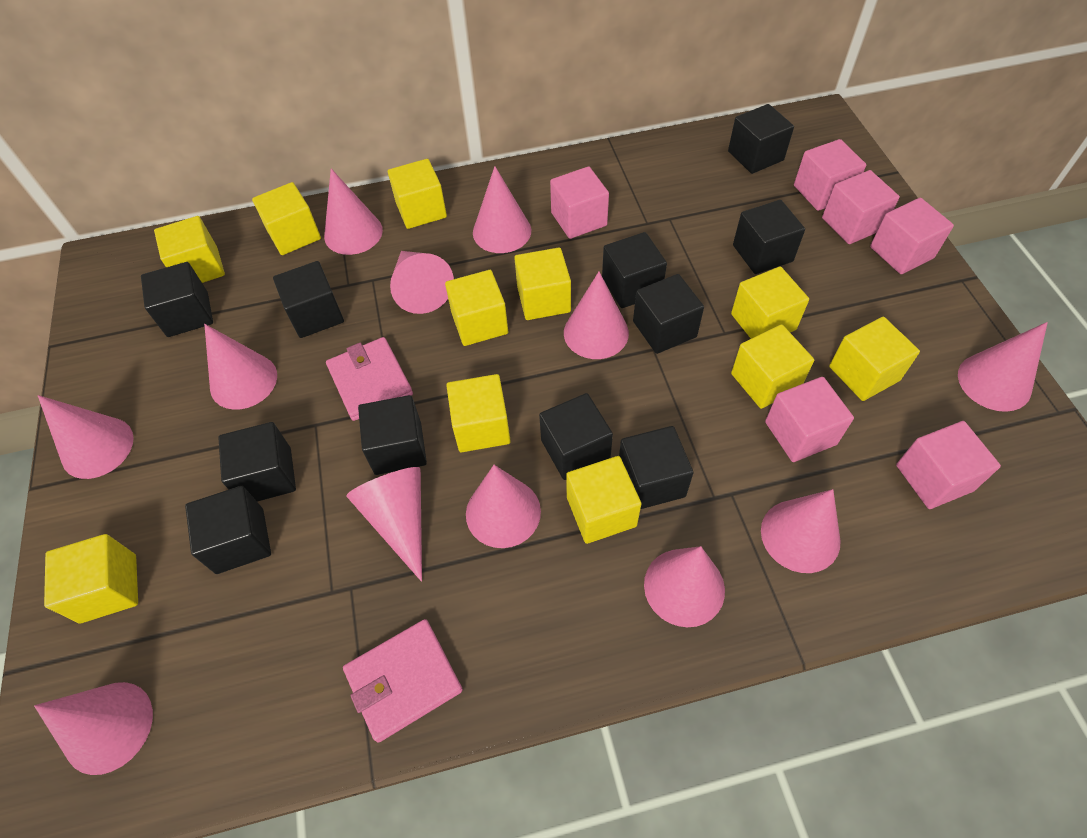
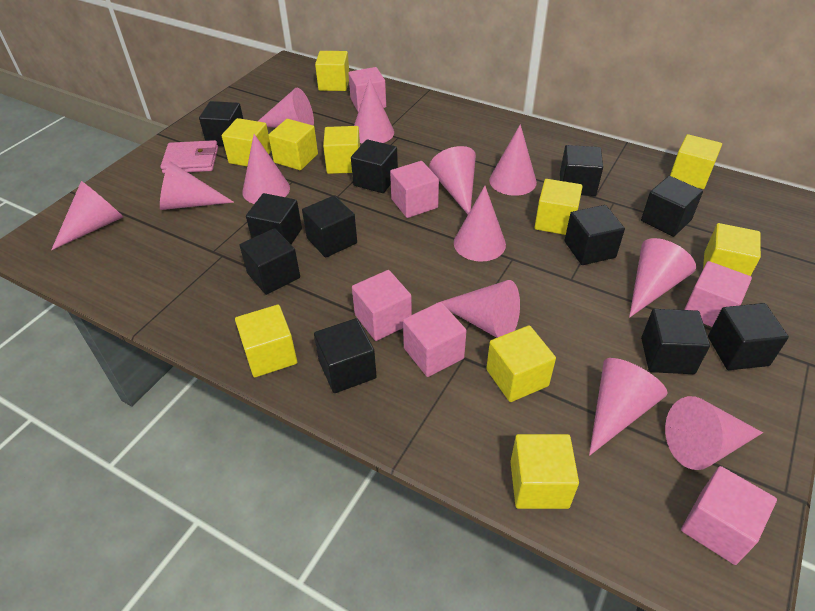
pink wallet: [326,337,413,421] [343,619,463,743] = 2 -> [160,140,218,174] = 1
yellow cube: [44,534,138,624] [154,216,225,283] [252,182,321,255] [388,159,447,229] [445,270,508,346] [446,374,511,452] [514,247,571,320] [566,456,641,544] [731,266,809,339] [731,324,814,409] [829,317,920,401] = 11 -> [222,118,271,166] [235,305,297,377] [268,119,318,170] [315,51,349,91] [323,126,360,174] [486,325,556,402] [510,434,579,509] [534,179,583,235] [670,134,722,189] [703,223,761,276] = 10

